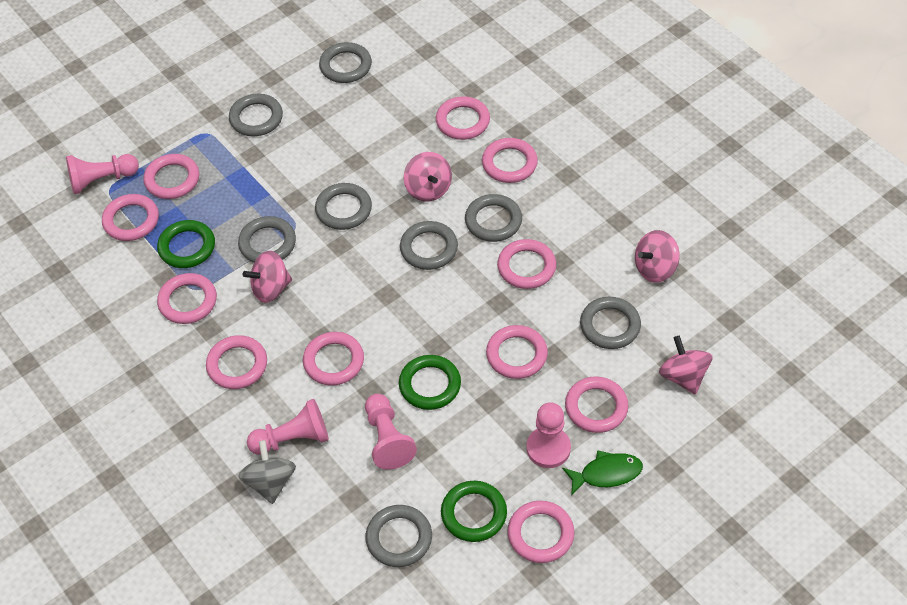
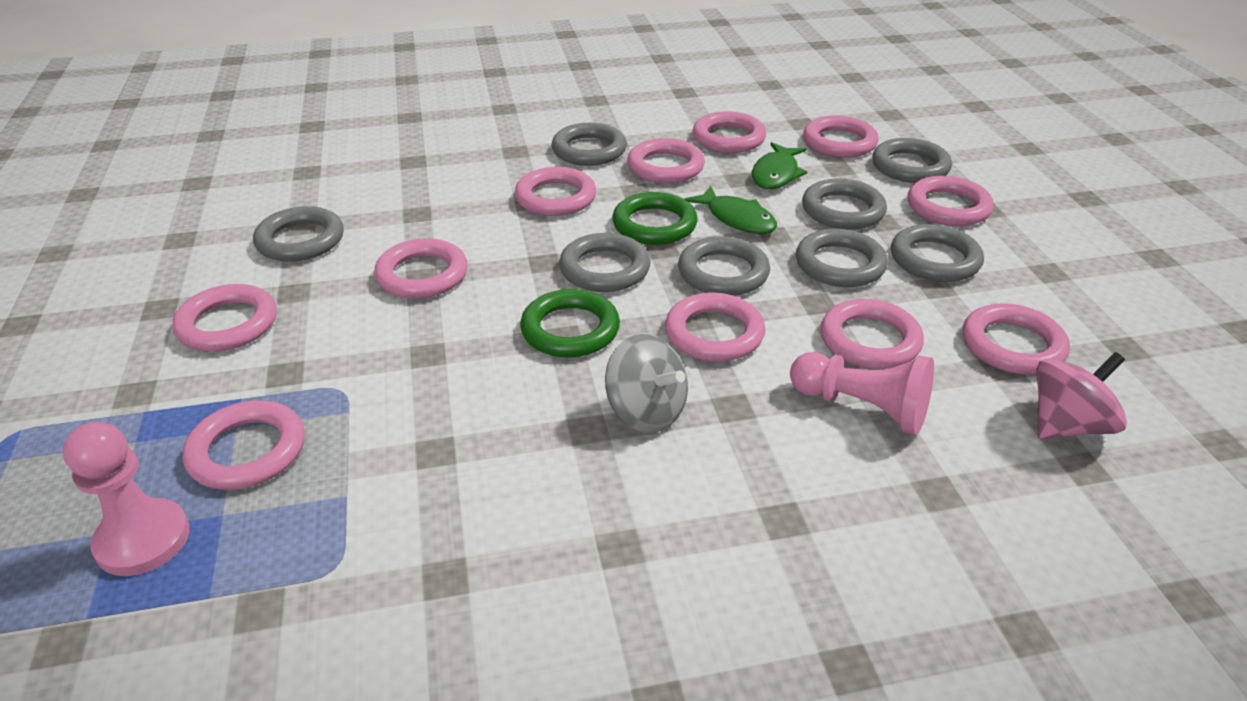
green fish: [562,450,643,496] = 1 -> [685,186,777,234] [752,142,807,189] = 2
green ring: [157,220,215,268] [399,355,461,410] [441,481,507,542] = 3 -> [520,289,620,358] [612,192,698,245] = 2
pink pawn: [66,154,139,194] [247,399,329,455] [365,394,417,470] [527,402,571,468] = 4 -> [63,422,189,576] [790,352,934,435] = 2
pink spinning top: [243,251,292,303] [404,152,452,202] [635,230,680,283] [659,336,713,395] = 4 -> [1036,352,1127,439] = 1

